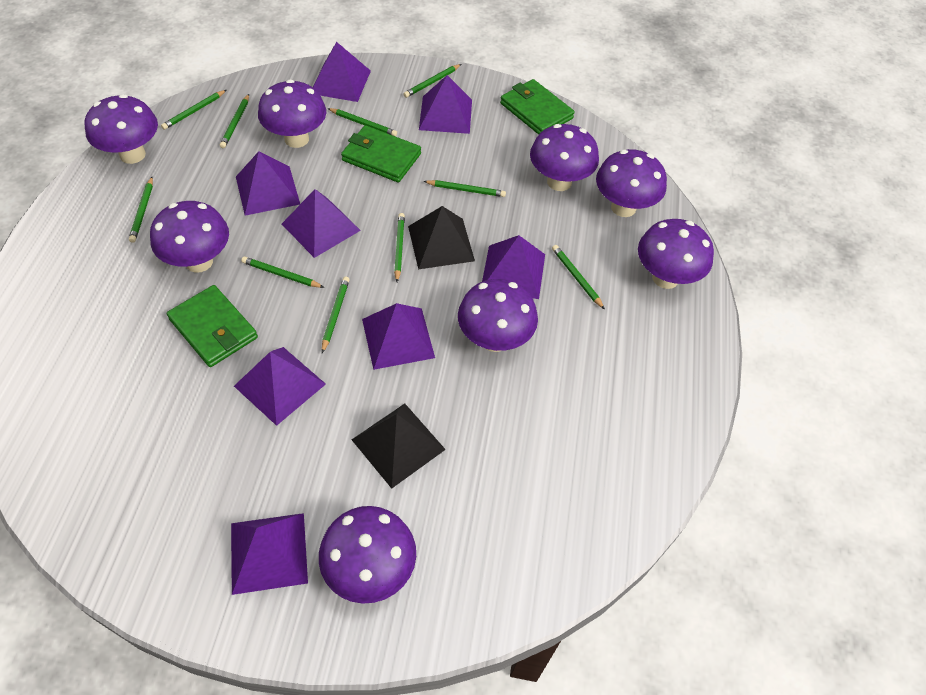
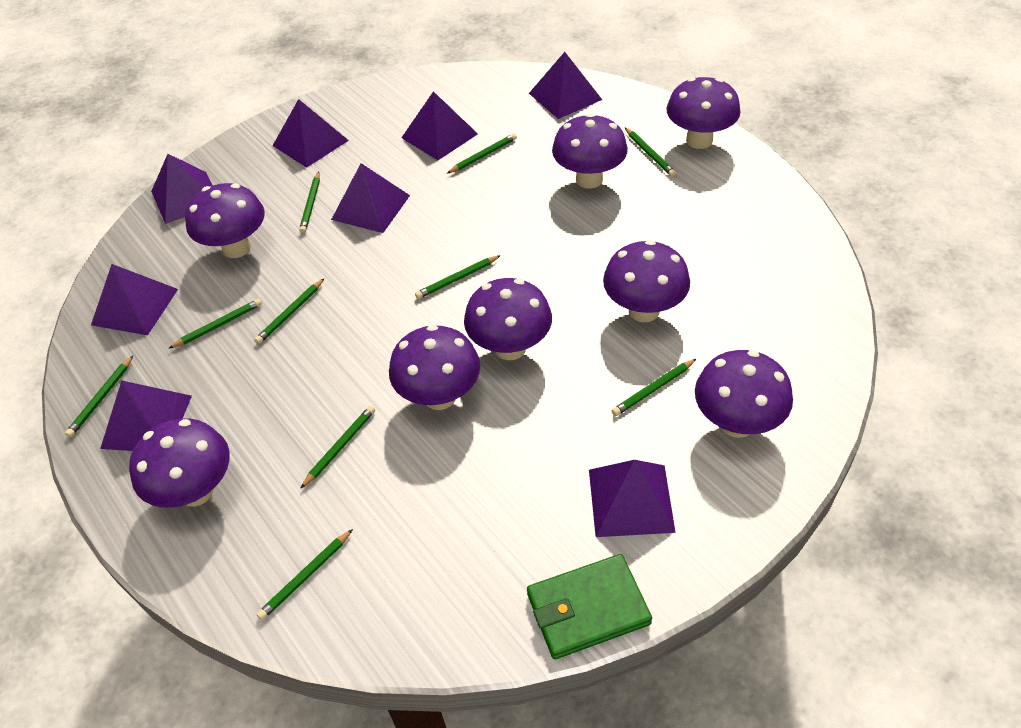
black pyramid: [352,404,446,489] [408,206,475,269] = 2 -> none = 0
green wallet: [167,285,258,367] [341,125,421,182] [500,79,575,135] = 3 -> [527,554,652,659] = 1

